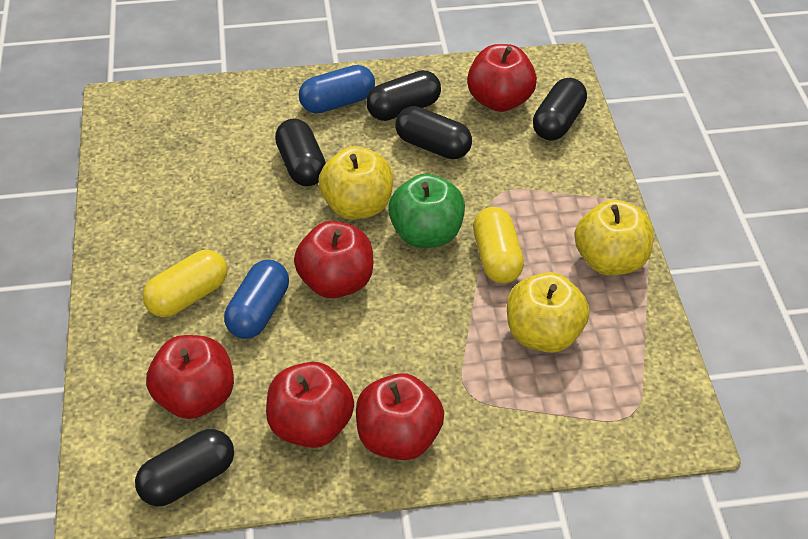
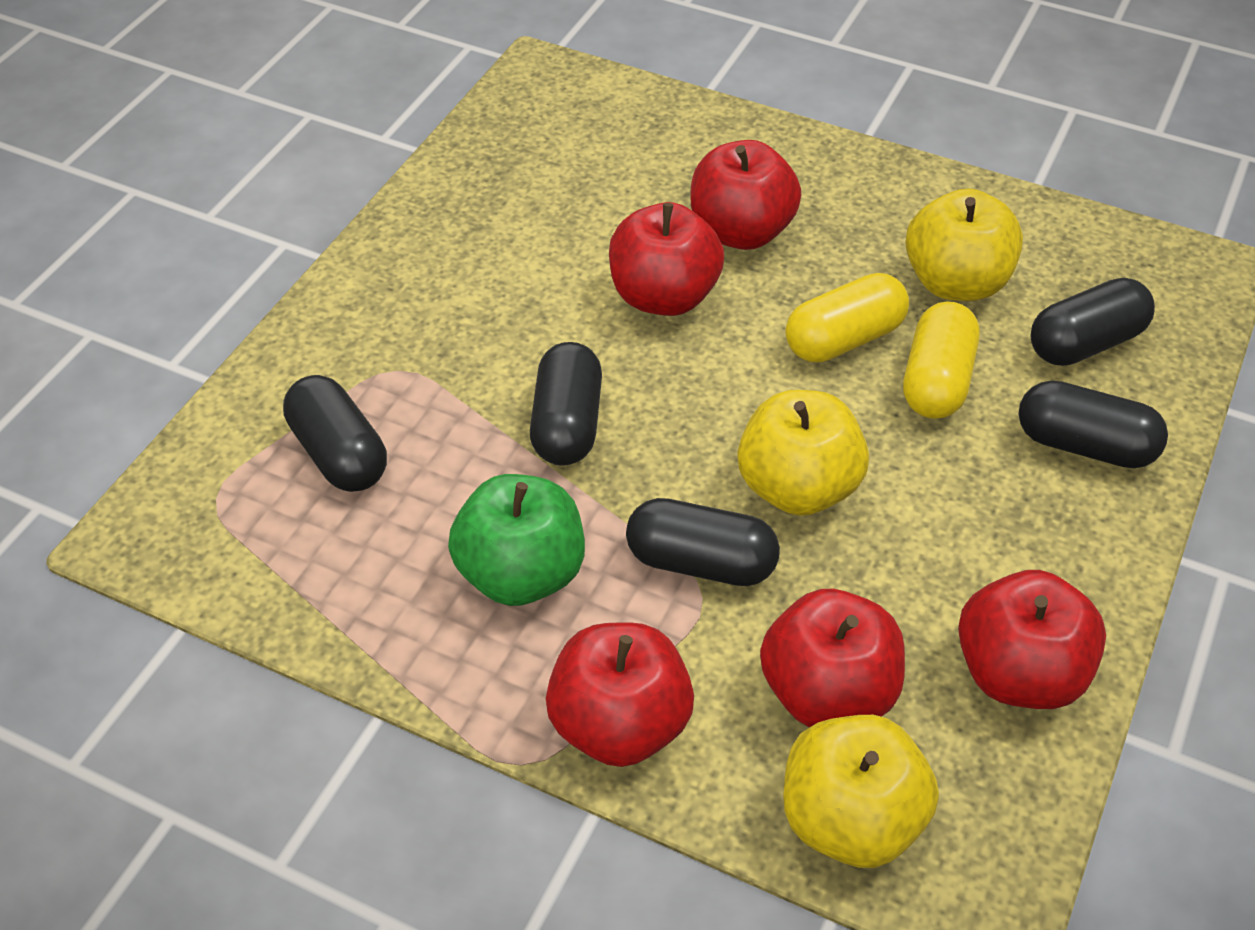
blue capsule: [224,260,289,339] [299,65,375,114] = 2 -> none = 0

